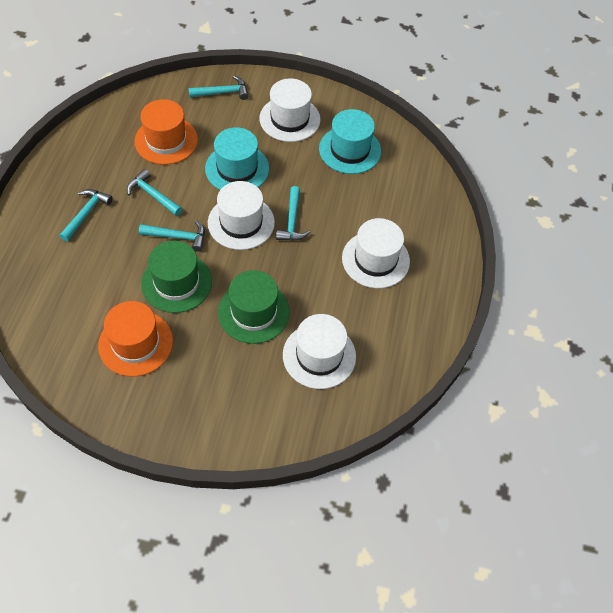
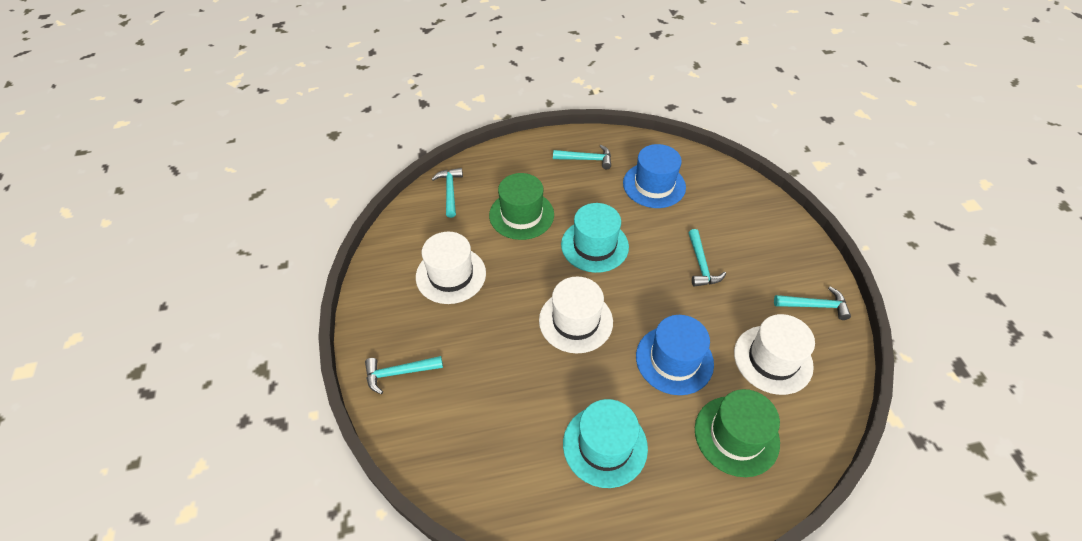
blue hat: none = 0 -> [623,144,686,208] [636,315,714,395] = 2
orange hat: [98,301,173,376] [134,99,198,165] = 2 -> none = 0
white hat: [208,181,275,250] [259,78,320,142] [283,314,356,389] [342,218,410,288] = 4 -> [416,232,486,304] [539,276,613,353] [734,314,815,395] = 3

